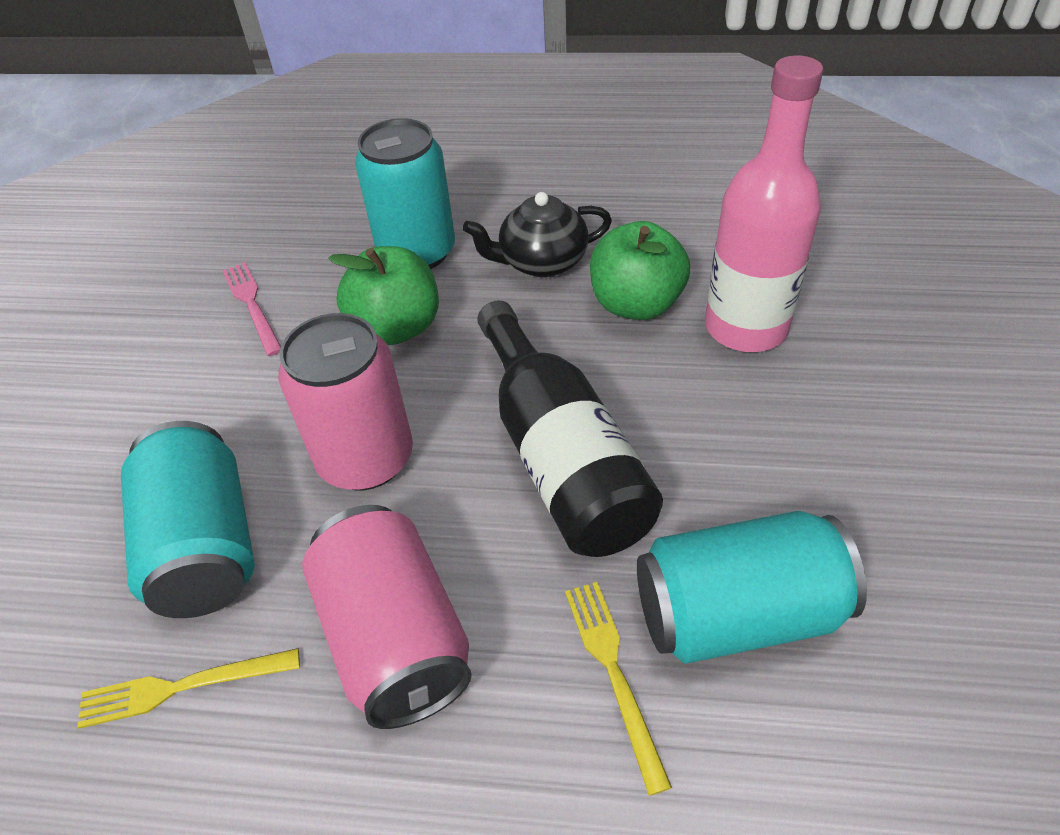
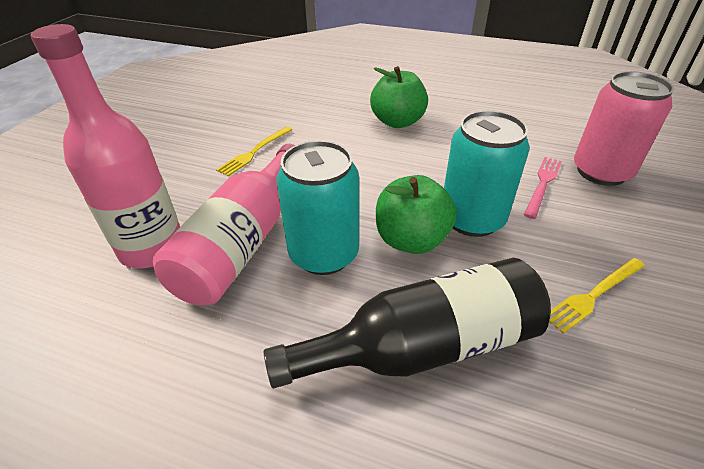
black teapot: [463,192,612,277] = 1 -> none = 0
pink bottle: [705,55,823,352] = 1 -> [31,24,180,268] [153,144,295,305] = 2
pink can: [278,313,413,490] [302,505,472,729] = 2 -> [574,71,674,186] = 1
turquoise can: [121,421,255,618] [355,118,455,269] [637,511,867,664] = 3 -> [276,141,359,275] [444,110,530,237] = 2

